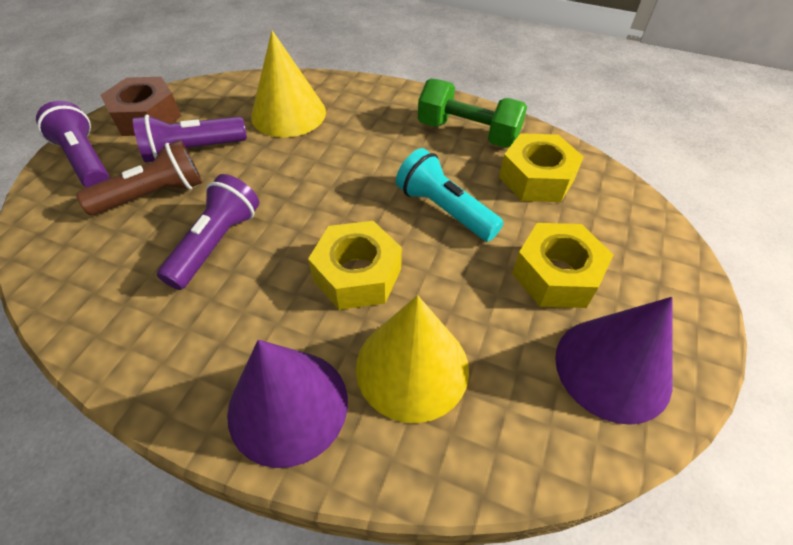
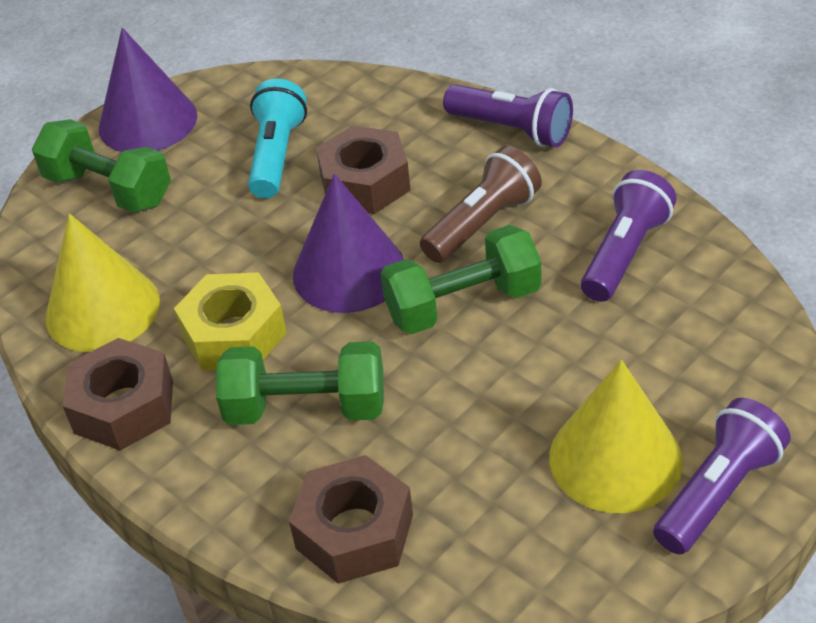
brown nut: [101,77,181,136] = 1 -> [63,338,173,451] [289,455,413,584] [316,126,411,214] = 3
green dumbbell: [418,79,527,148] = 1 -> [32,119,171,213] [216,341,384,425] [380,225,541,334] = 3
yellow nut: [308,221,402,310] [499,133,584,202] [512,223,613,308] = 3 -> [174,272,287,370] = 1

